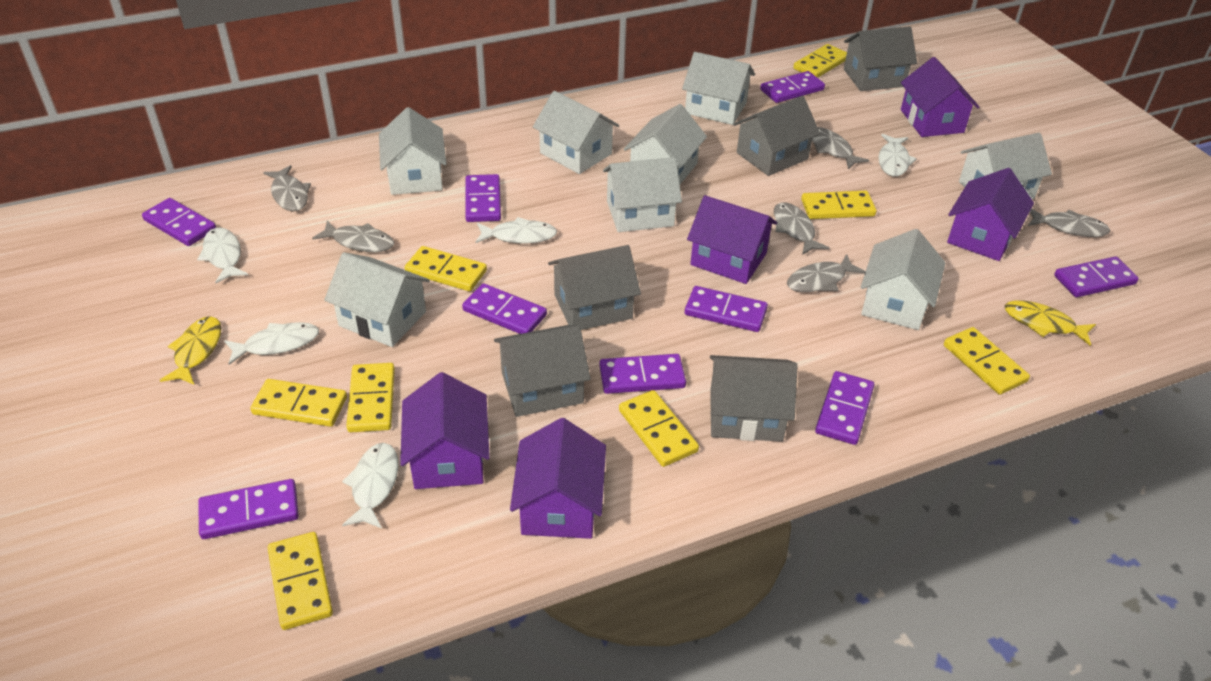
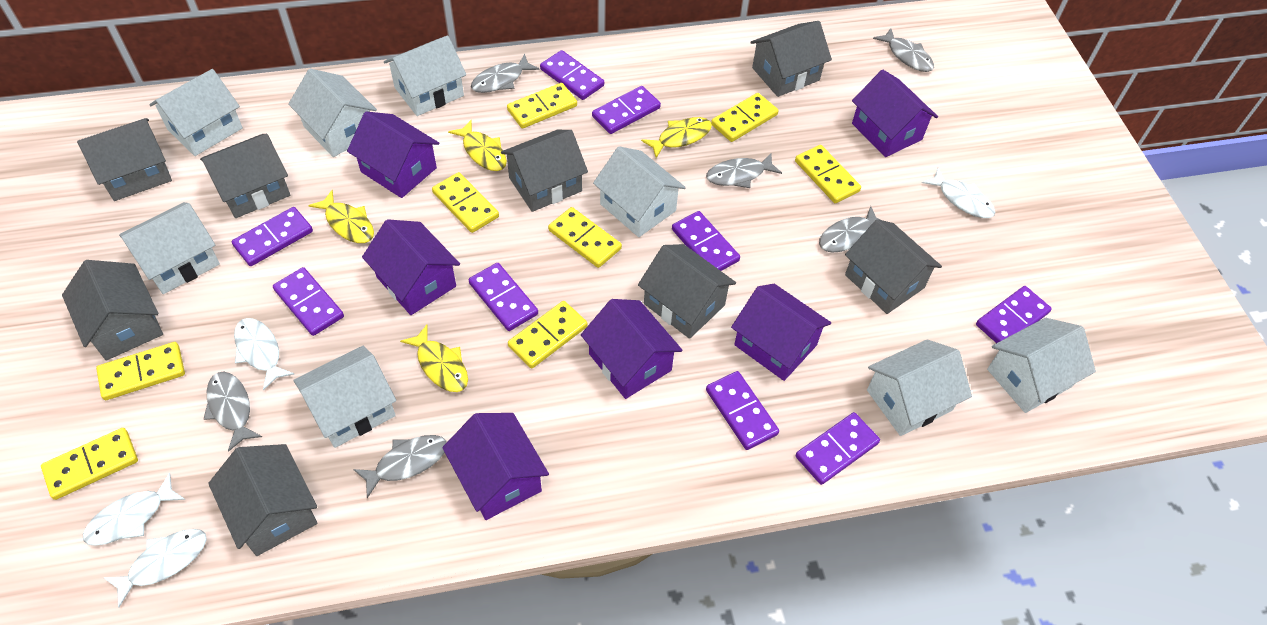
grey house: [494,325,591,417] [548,245,641,330] [710,355,797,442] [734,96,820,176] [844,26,917,91] = 5 -> [62,260,163,361] [77,118,172,201] [200,134,290,218] [208,444,317,556] [501,130,588,212] [638,244,736,339] [750,21,832,97] [845,219,942,314] = 8
purple house: [400,372,490,489] [510,418,606,539] [687,195,777,284] [901,57,979,137] [947,168,1034,261] = 5 -> [347,112,439,198] [362,219,460,315] [442,413,549,520] [581,299,682,399] [731,284,831,381] [852,69,938,157] = 6
white fish: [197,227,248,283] [224,322,319,365] [342,443,399,529] [475,217,557,244] [879,134,917,177] = 5 -> [83,473,186,546] [104,529,207,608] [234,318,294,391] [922,168,996,218] = 4
yellow fish: [160,316,221,385] [1005,300,1096,346] = 2 -> [308,190,374,243] [400,325,468,392] [448,120,507,171] [641,117,712,158] = 4

